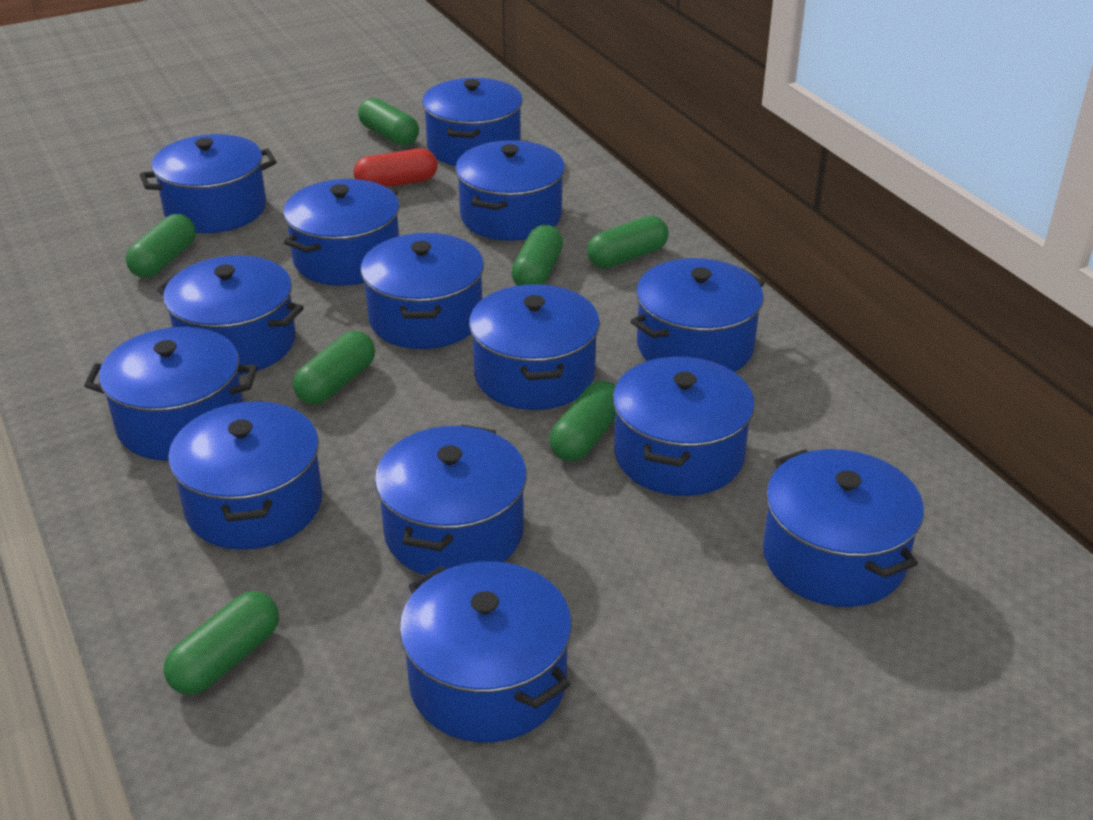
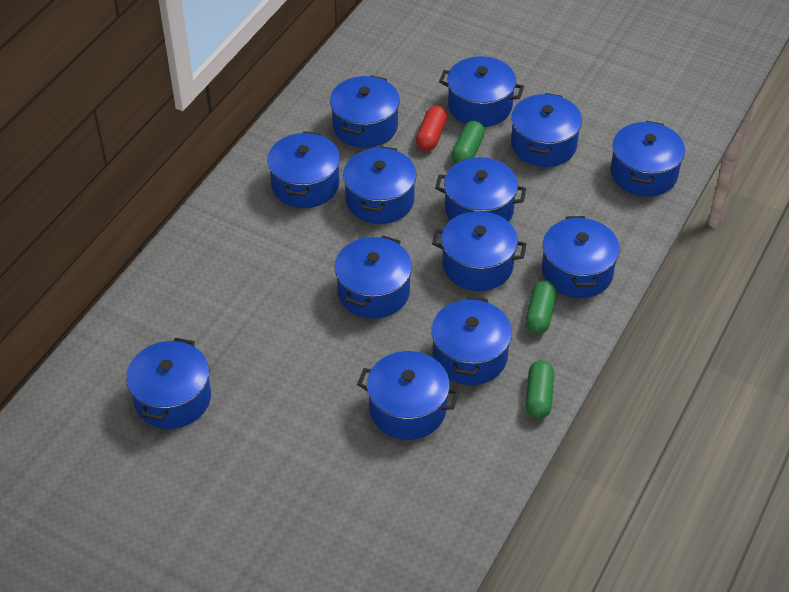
blue pot: [84,327,257,461] [140,134,277,233] [157,255,304,375] [168,400,322,550] [283,179,399,286] [361,233,484,349] [375,424,527,575] [399,561,572,742] [422,78,523,166] [455,140,565,241] [469,284,600,410] [613,357,755,496] [631,258,765,372] [763,449,924,607] = 14 -> [126,338,211,429] [267,131,340,208] [330,75,400,148] [334,235,412,319] [343,146,417,224] [357,351,459,440] [431,297,512,385] [432,211,527,291] [435,157,526,222] [439,56,524,127] [511,93,582,167] [542,216,620,298] [610,121,685,197] = 13
green capsule: [126,214,196,278] [164,591,279,695] [293,331,375,405] [358,98,419,146] [511,225,563,286] [549,381,616,462] [587,216,669,268] = 7 -> [452,121,485,164] [525,280,557,334] [526,360,554,419] = 3

